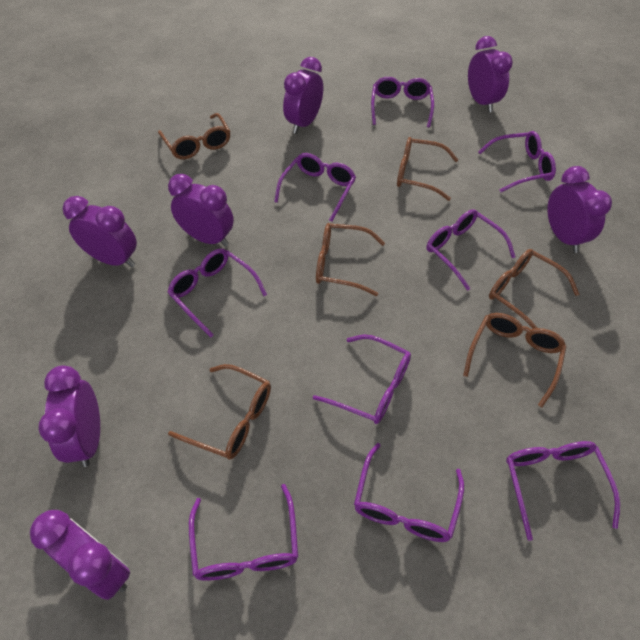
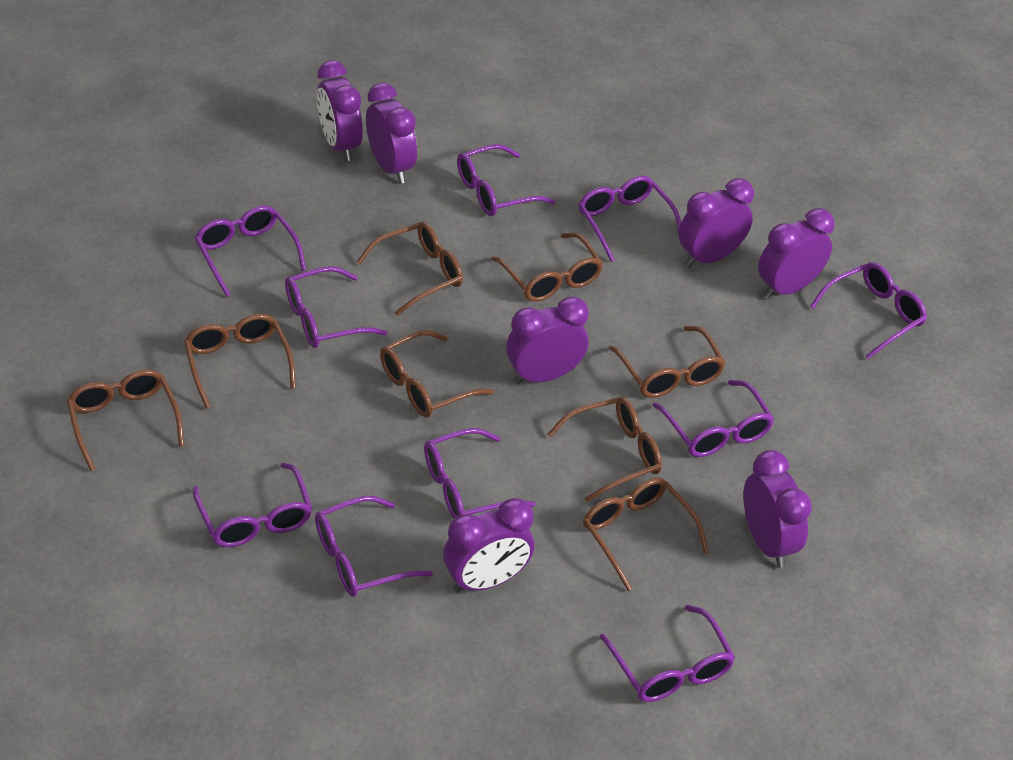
brown glasses: [158,113,230,159] [168,364,271,460] [316,223,385,296] [397,137,458,201] [463,313,567,408] [489,249,579,329] = 6 -> [67,369,184,471] [184,314,296,409] [357,222,463,316] [380,330,494,417] [491,232,603,302] [547,397,662,502] [583,478,709,591] [609,326,725,398] = 8
purple glasses: [167,248,267,337] [189,484,298,581] [274,153,356,222] [313,335,411,424] [354,443,464,542] [371,77,434,127] [426,209,516,291] [478,131,556,192] [506,441,620,541] = 9 -> [193,463,312,547] [195,205,306,297] [285,266,388,348] [315,496,433,597] [424,428,536,519] [457,144,555,216] [578,176,681,262] [600,605,735,702] [652,380,774,457] [810,262,927,359] = 10

